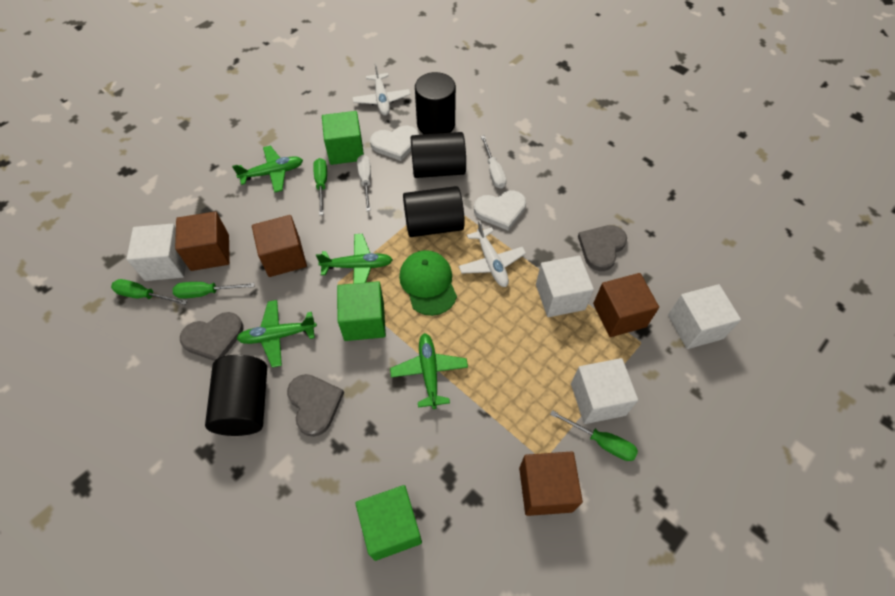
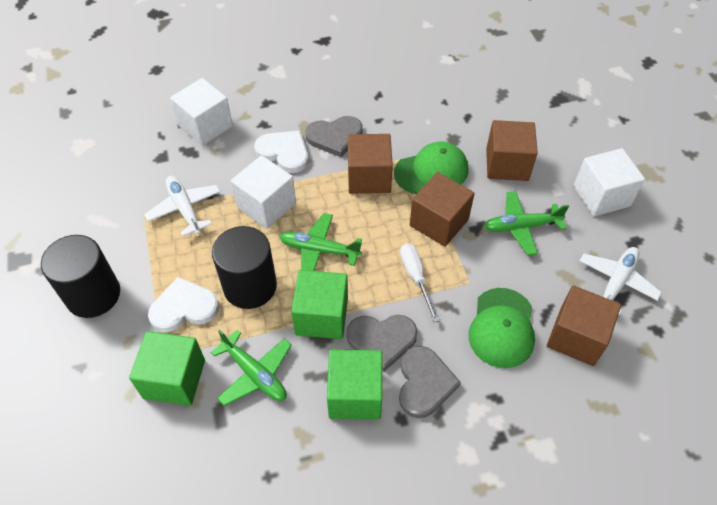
black cylinder: [205,355,267,436] [403,186,465,237] [411,132,466,178] [415,72,456,134] = 4 -> [41,235,120,318] [212,226,277,309] = 2
green cap: [399,250,457,316] = 1 -> [394,141,468,194] [468,288,535,368] = 2
green plane: [232,145,303,193] [237,300,317,368] [316,234,393,284] [390,333,468,409] = 4 -> [210,329,292,406] [280,213,362,271] [484,191,569,255] = 3
green screwdriver: [111,279,187,305] [173,282,255,299] [313,158,327,215] [550,410,638,461] = 4 -> none = 0
white cube: [126,224,186,281] [536,256,594,317] [571,358,638,424] [668,284,741,349] = 4 -> [170,78,233,146] [231,155,296,229] [574,148,645,217] = 3
white screwdriver: [357,155,371,211] [481,136,507,189] = 2 -> [400,244,439,322] = 1

